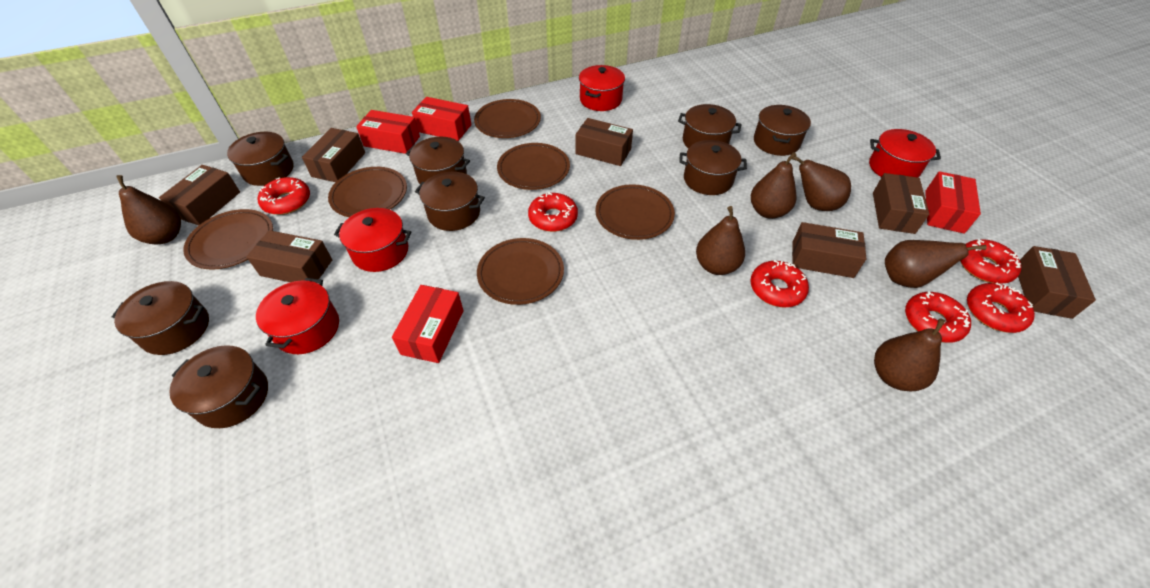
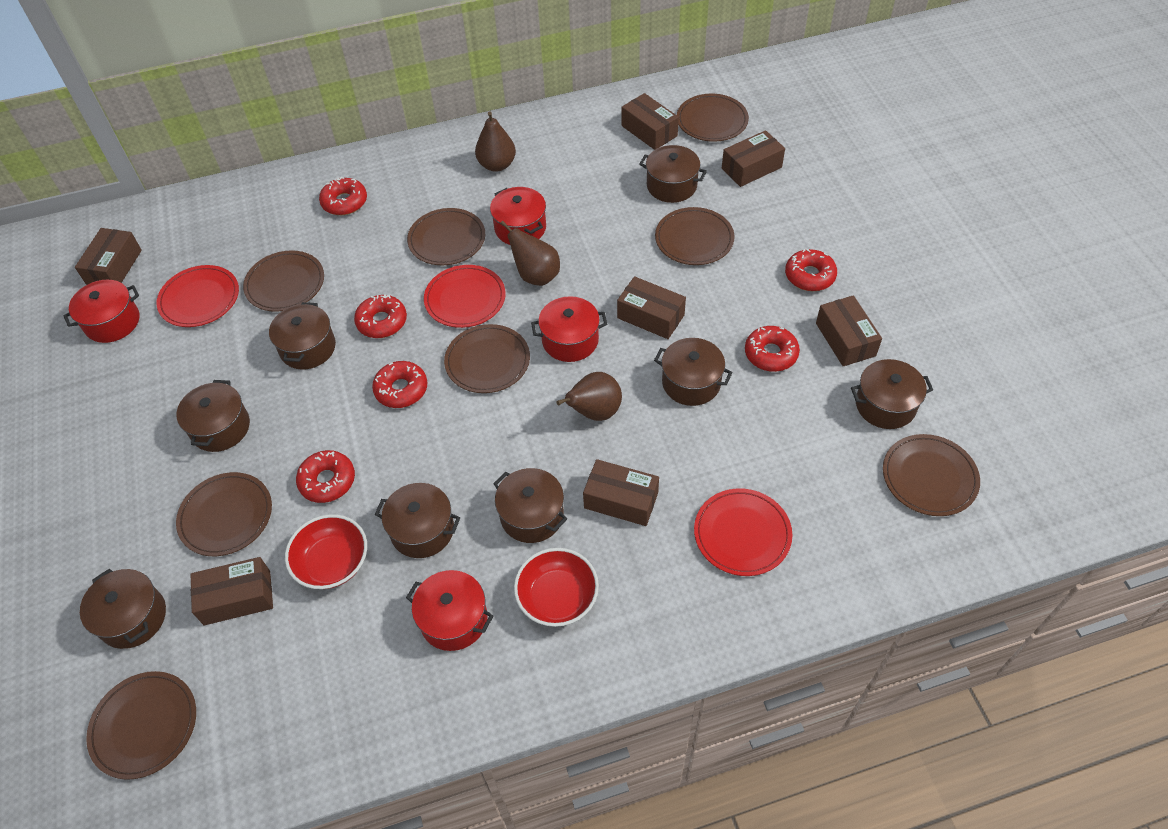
brown pear: [116,175,181,245] [696,206,745,275] [751,152,797,219] [792,156,851,211] [874,319,945,391] [885,240,987,288] = 6 -> [475,111,516,172] [500,221,560,286] [556,372,622,421] = 3
brown plate: [183,209,273,270] [328,167,407,217] [474,99,541,138] [477,238,564,305] [497,143,570,190] [595,184,675,240] = 6 -> [86,671,196,780] [176,472,272,556] [243,250,324,312] [407,208,485,265] [444,324,530,393] [655,207,734,265] [677,94,749,142] [883,434,980,516] = 8
red bowl: none = 0 -> [285,514,367,589] [514,548,599,627] = 2
red box: [356,110,420,154] [392,285,464,363] [412,97,472,141] [925,171,981,234] = 4 -> none = 0
red plate: none = 0 -> [157,265,239,327] [424,265,506,328] [694,488,792,576] = 3

